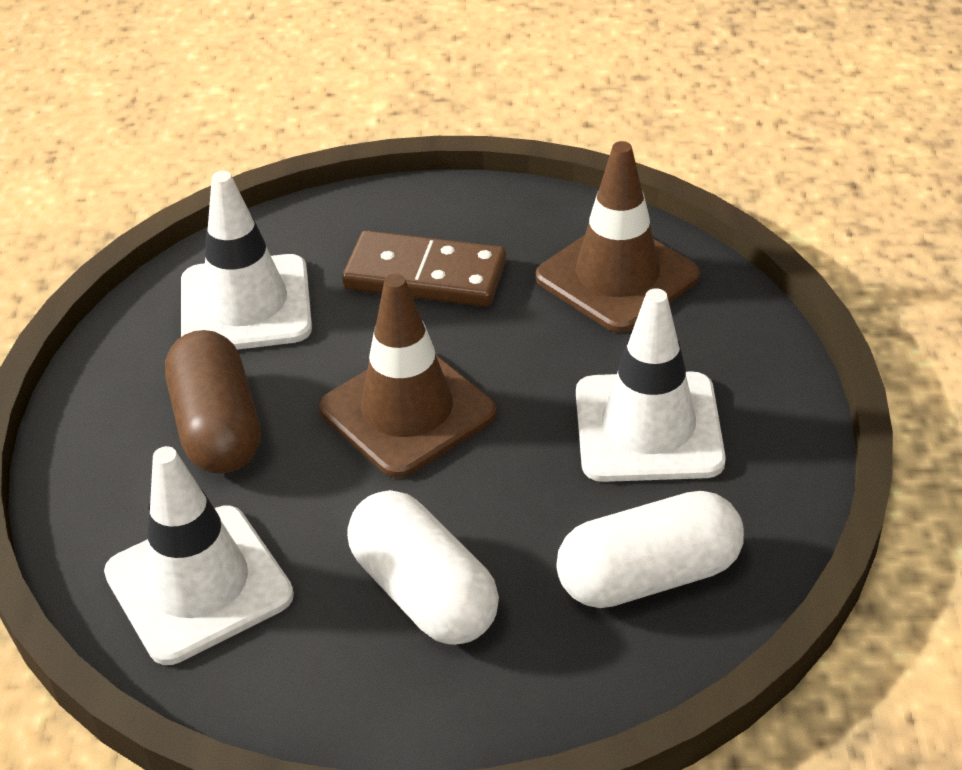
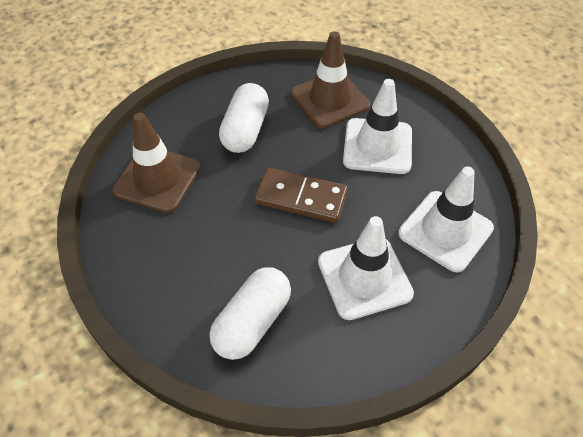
brown capsule: [165,330,261,473] = 1 -> none = 0

